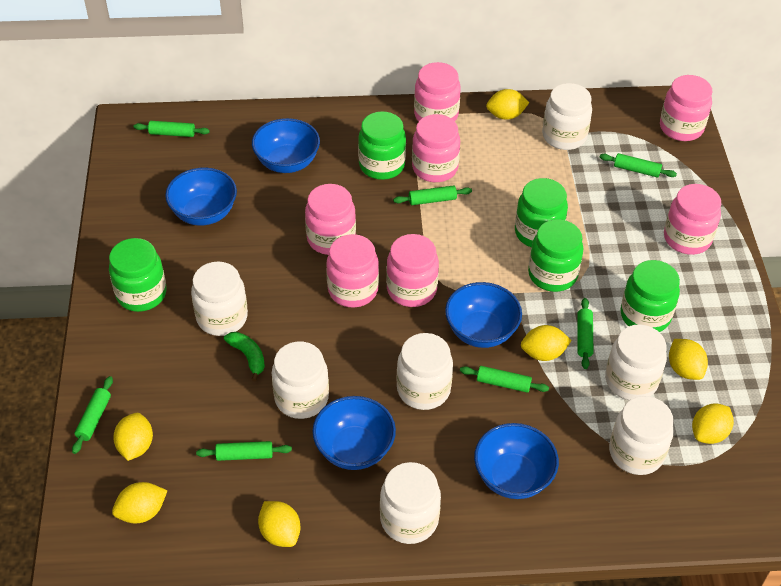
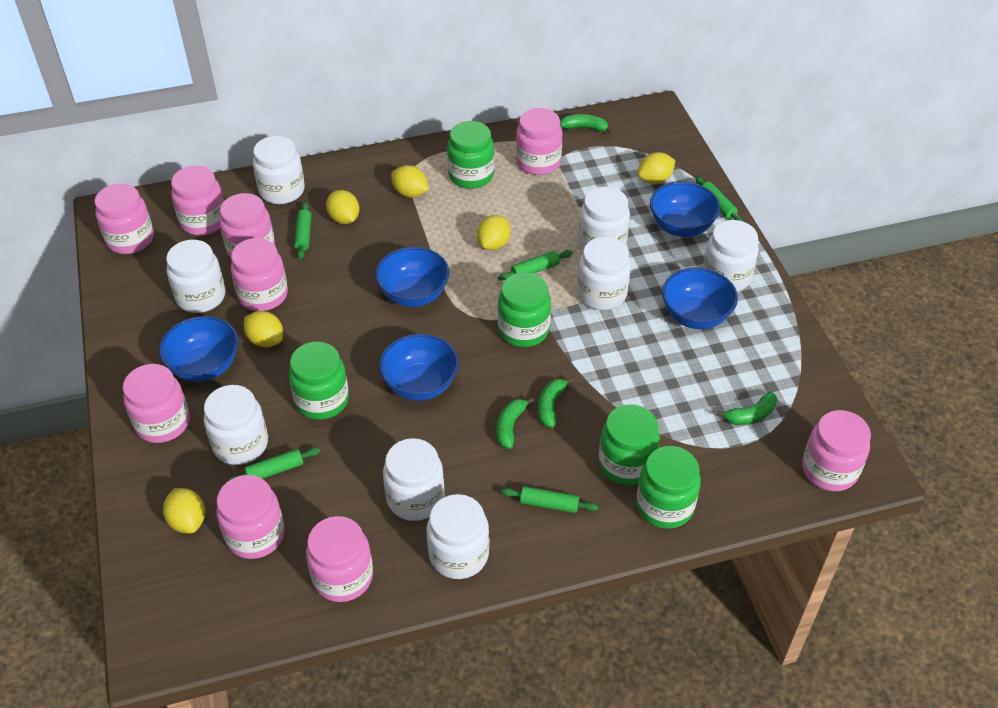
green banana: [224,332,265,382] = 1 -> [496,397,534,449] [538,377,574,428] [560,114,613,134] [716,391,777,425] = 4
green rolling pin: [72,376,113,454] [134,121,210,137] [196,441,292,461] [393,185,472,205] [460,366,549,393] [577,298,593,369] [600,153,677,178] = 7 -> [227,447,320,482] [294,202,311,259] [498,250,572,281] [501,486,598,513] [695,176,743,221] = 5
pink jar: [305,184,356,255] [326,234,379,307] [386,234,439,307] [412,114,460,182] [414,62,461,122] [660,75,713,141] [664,184,721,255] = 7 -> [95,183,154,254] [123,364,190,443] [171,166,224,236] [217,475,285,559] [220,193,275,258] [231,238,288,311] [306,516,373,602] [516,108,562,175] [802,410,871,491] = 9
white jar: [191,262,248,336] [272,342,329,419] [380,462,441,544] [397,333,453,410] [542,83,592,150] [605,325,667,400] [609,396,674,475] = 7 -> [166,240,225,313] [204,385,268,465] [253,136,305,204] [383,438,445,521] [427,494,489,579] [577,237,631,310] [579,187,630,250] [703,220,759,291] = 8
yellow lemon: [112,482,167,523] [113,413,153,461] [258,501,301,547] [486,89,530,120] [521,325,572,361] [669,339,708,380] [692,403,734,444] = 7 -> [163,488,205,533] [244,311,283,347] [326,190,359,224] [391,165,429,198] [477,215,511,250] [638,152,675,184] = 6

